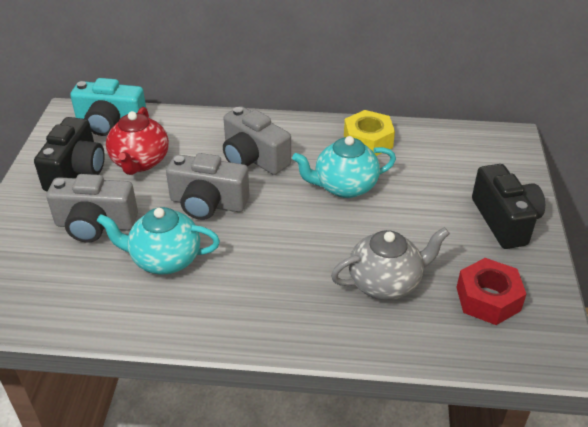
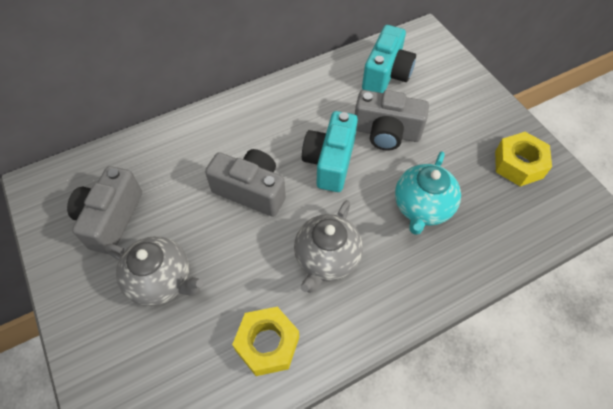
black camera: [34,117,105,191] [472,164,545,249] = 2 -> none = 0
grey teapot: [331,227,450,300] = 1 -> [105,236,203,306] [294,200,363,293] = 2
red nut: [456,258,526,325] = 1 -> none = 0
red teapot: [106,107,169,175] = 1 -> none = 0
turquoise camera: [70,78,146,136] = 1 -> [302,111,358,192] [362,25,416,93] = 2
turquoise teapot: [97,207,220,275] [292,136,396,198] = 2 -> [395,151,461,235] = 1
yellow nut: [344,110,395,156] = 1 -> [232,307,299,376] [495,132,552,186] = 2

